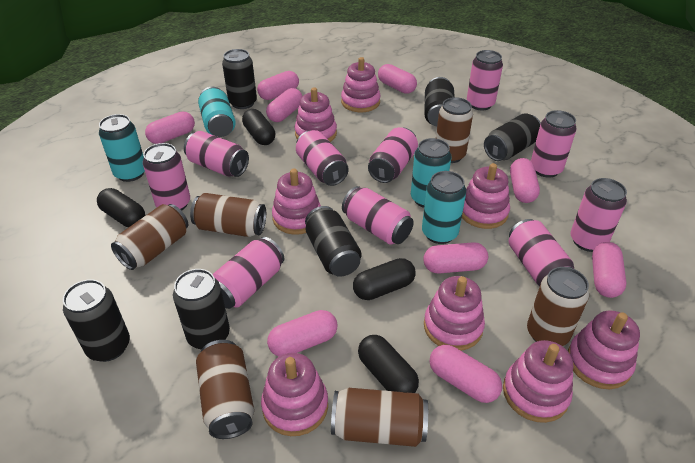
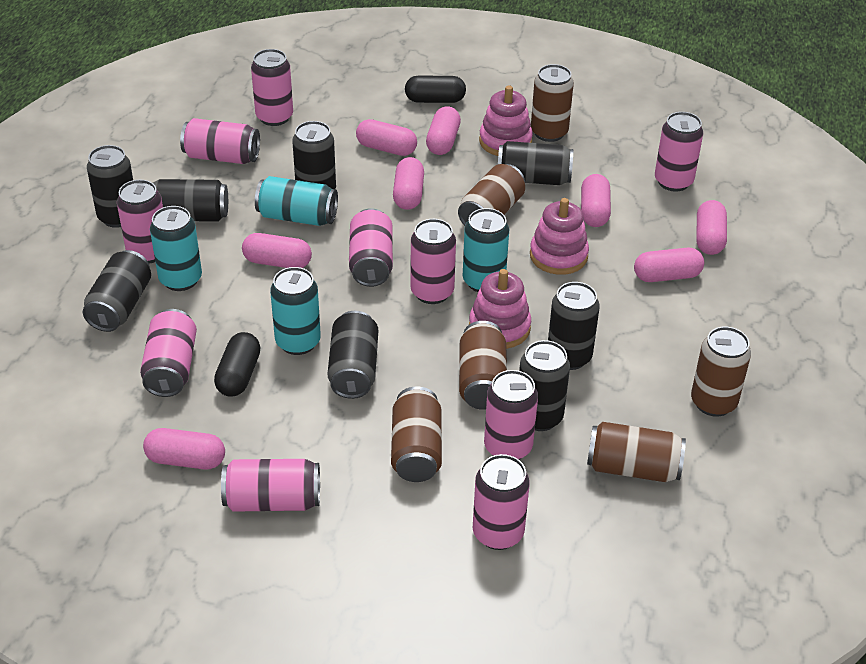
black can: [63,279,130,362] [173,269,230,350] [222,49,257,109] [305,206,361,277] [424,77,454,127] [484,113,541,161] = 6 -> [83,250,151,332] [87,145,133,228] [153,179,228,222] [292,121,336,189] [327,311,378,399] [498,141,573,185] [519,340,570,431] [548,282,600,370] = 8
black capsule: [97,188,145,227] [242,109,275,145] [353,258,416,300] [358,335,419,393] = 4 -> [214,332,261,396] [405,76,466,103] = 2
pink capsule: [145,112,195,144] [257,71,299,100] [266,88,302,122] [267,310,337,357] [378,64,417,94] [423,242,488,274] [430,345,502,403] [510,158,540,203] [592,242,626,298] = 9 -> [143,428,225,469] [242,233,312,268] [356,119,417,156] [393,157,424,210] [426,106,461,155] [581,174,611,227] [634,248,704,282] [696,200,727,255] = 8
pink stacking toy: [261,353,328,436] [272,169,321,235] [295,87,337,142] [341,57,380,112] [424,276,485,351] [462,163,510,229] [503,340,573,423] [568,311,640,389] = 8 -> [469,269,531,349] [479,86,533,156] [530,198,589,275] = 3

